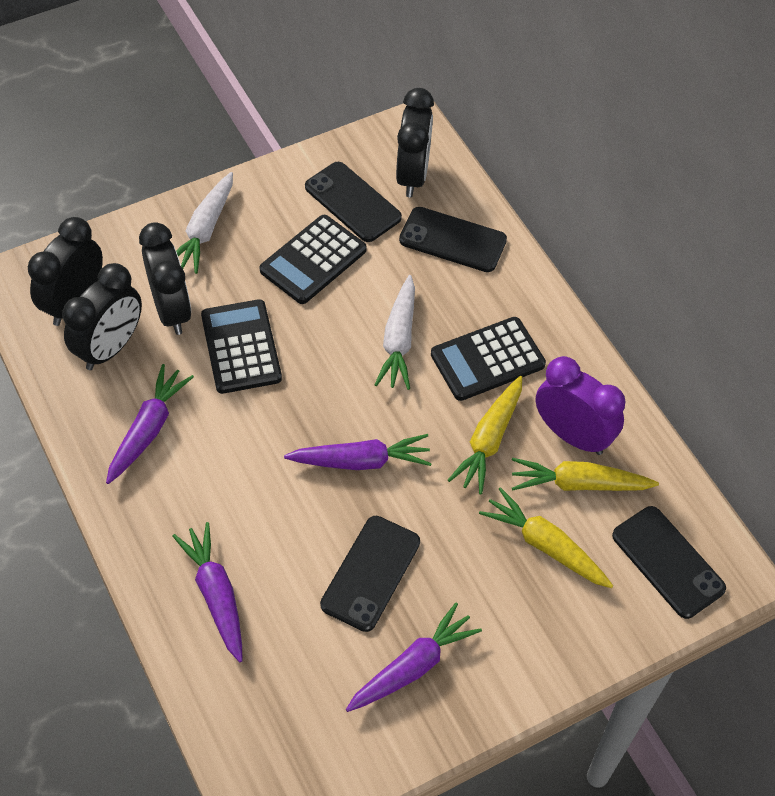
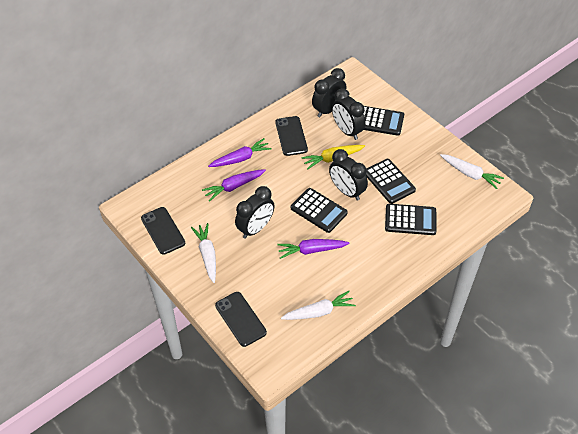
black calculator: [201,299,282,394] [259,215,367,304] [431,317,546,401] = 3 -> [291,188,348,233] [363,106,404,136] [366,159,416,204] [385,204,437,235] = 4
black phone: [305,162,402,242] [320,516,420,632] [399,207,507,272] [612,506,726,619] = 4 -> [141,207,185,255] [215,292,267,347] [275,116,308,156] = 3
purple carrot: [106,364,194,484] [173,522,242,662] [284,434,432,470] [346,602,482,712] = 4 -> [202,169,266,202] [208,138,271,167] [277,239,350,259] = 3
purple clock: [535,356,625,455] = 1 -> none = 0
white carrot: [176,172,233,274] [375,275,415,390] = 2 -> [191,223,216,283] [281,291,356,320] [440,154,504,189] = 3
yellow carrot: [448,376,522,495] [479,487,613,588] [512,458,659,491] = 3 -> [301,145,365,169] = 1

